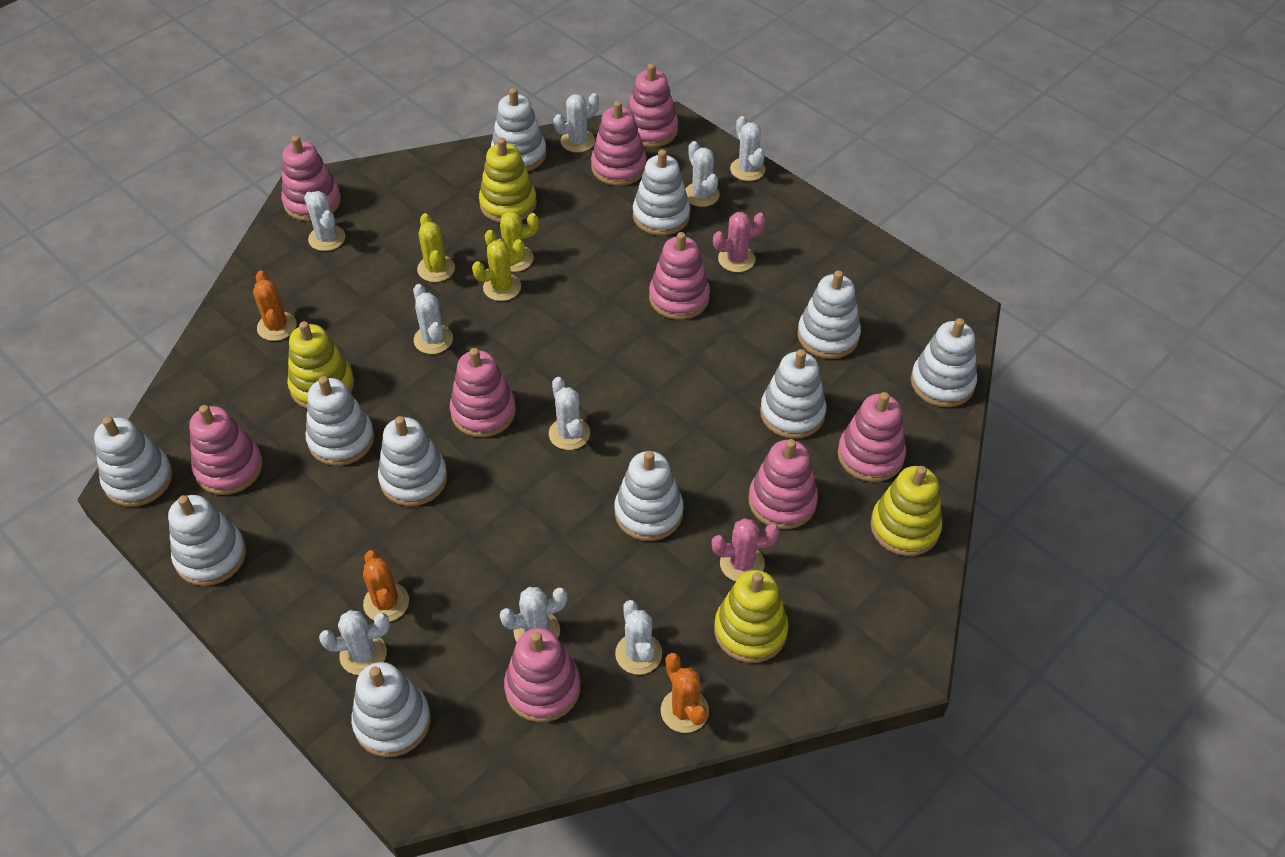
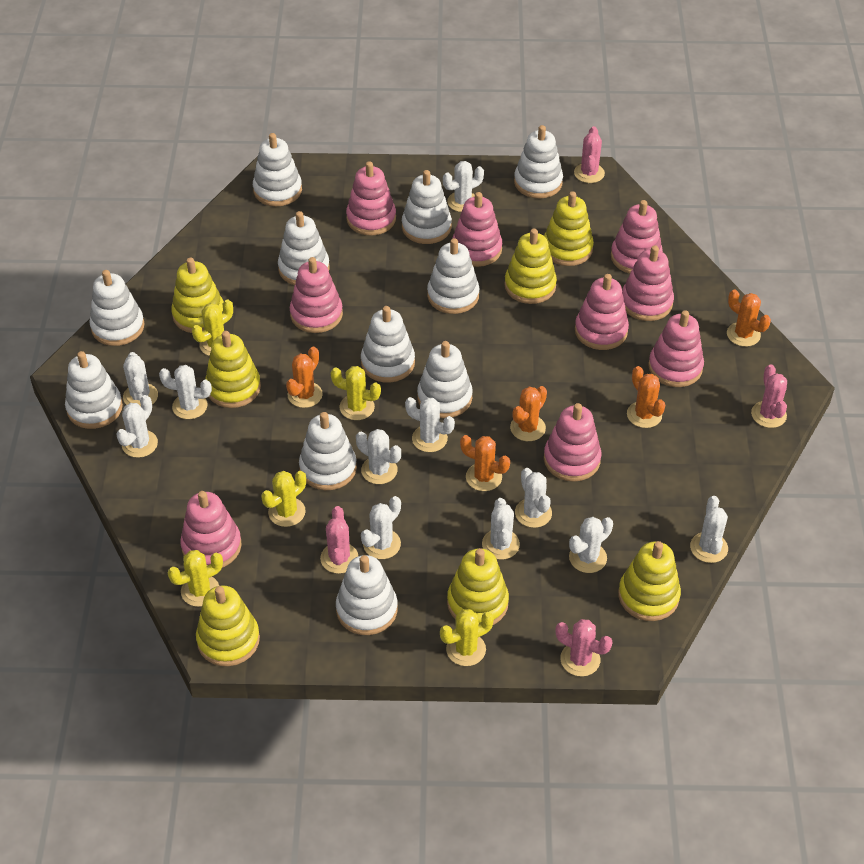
orange cactus: [253,270,297,341] [363,550,409,622] [661,653,709,733] = 3 -> [286,347,323,408] [460,435,510,491] [510,386,547,441] [627,366,665,428] [727,289,771,347] = 5
pink cactus: [712,518,779,582] [713,212,766,272] = 2 -> [320,506,358,574] [555,619,613,677] [574,126,605,183] [751,364,787,428] = 4
white cactus: [304,191,346,251] [319,610,390,675] [413,284,453,354] [499,587,568,642] [549,377,590,450] [554,93,599,153] [615,600,662,675] [685,141,720,207] [730,116,766,181] = 9 -> [116,395,158,458] [123,352,158,407] [159,365,212,419] [356,429,401,484] [361,496,401,559] [405,397,455,452] [443,161,484,212] [482,498,520,560] [515,468,552,528] [569,517,613,573] [690,496,728,563] = 11
yellow cactus: [417,213,455,282] [472,239,525,301] [484,211,539,272] = 3 -> [168,550,223,607] [192,299,233,356] [261,471,306,527] [330,366,381,420] [440,609,494,666] = 5
yellow stacking toy: [287,321,354,409] [479,138,537,223] [714,570,789,663] [870,466,942,556] = 4 -> [171,258,224,333] [196,585,260,666] [205,331,261,408] [447,548,509,625] [504,229,557,304] [544,191,594,266] [618,541,681,621] = 7

